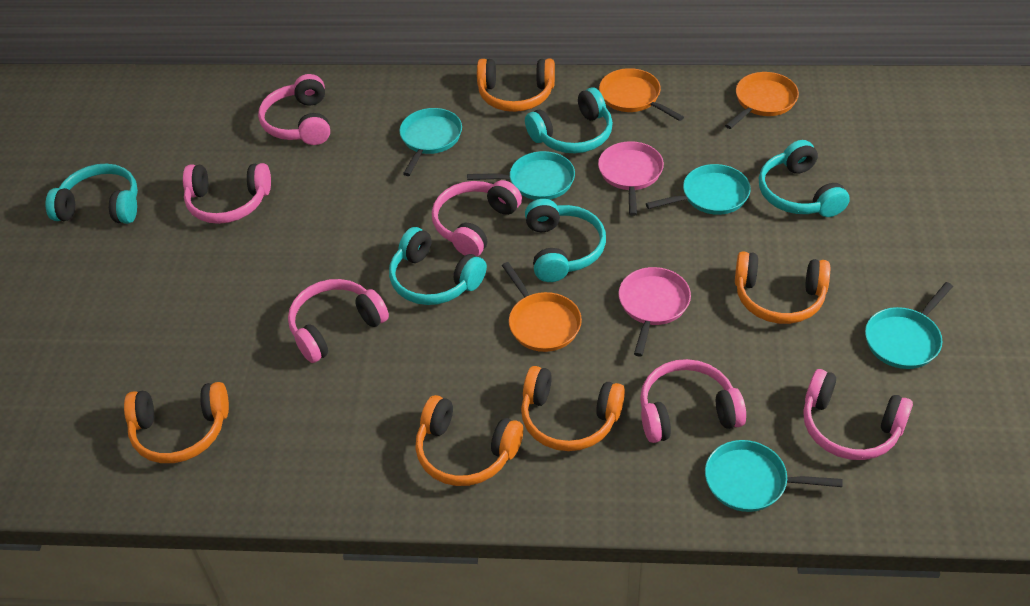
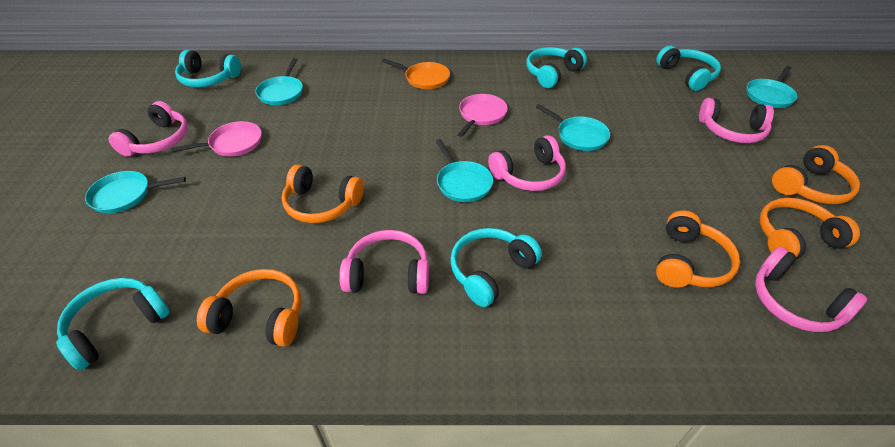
orange pan: [502,262,582,352] [599,68,684,121] [725,72,799,129] = 3 -> [382,59,450,89] = 1
pink headphones: [183,163,271,224] [258,74,330,145] [288,279,389,363] [432,180,522,257] [640,359,746,443] [803,369,913,460] = 6 -> [108,101,188,157] [339,230,429,294] [488,135,566,191] [699,98,774,143] [755,247,867,332] = 5

